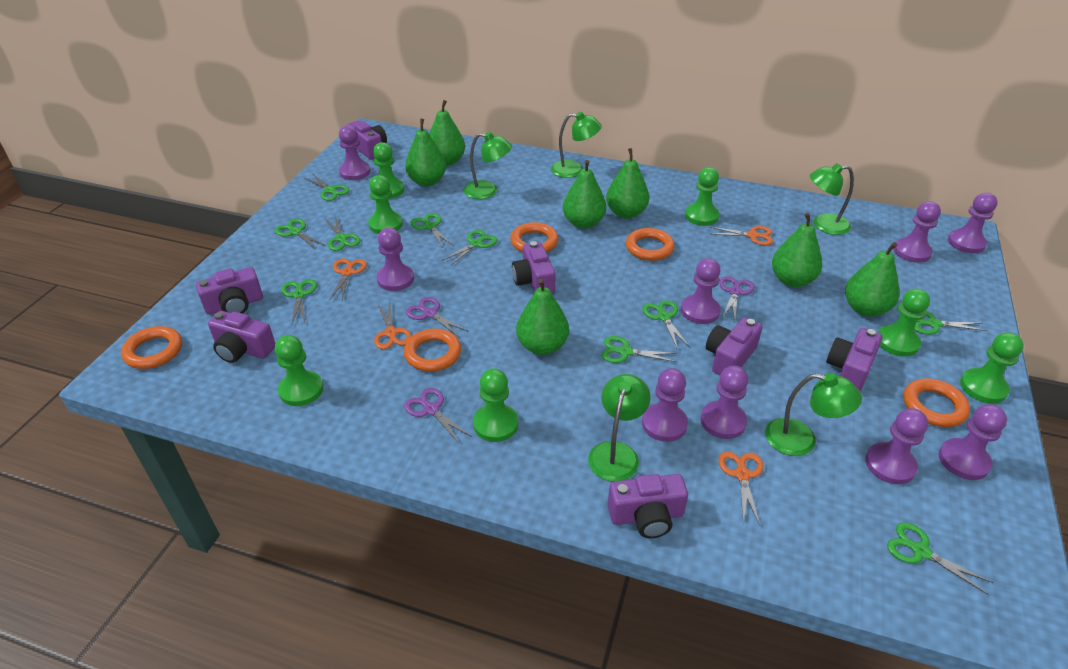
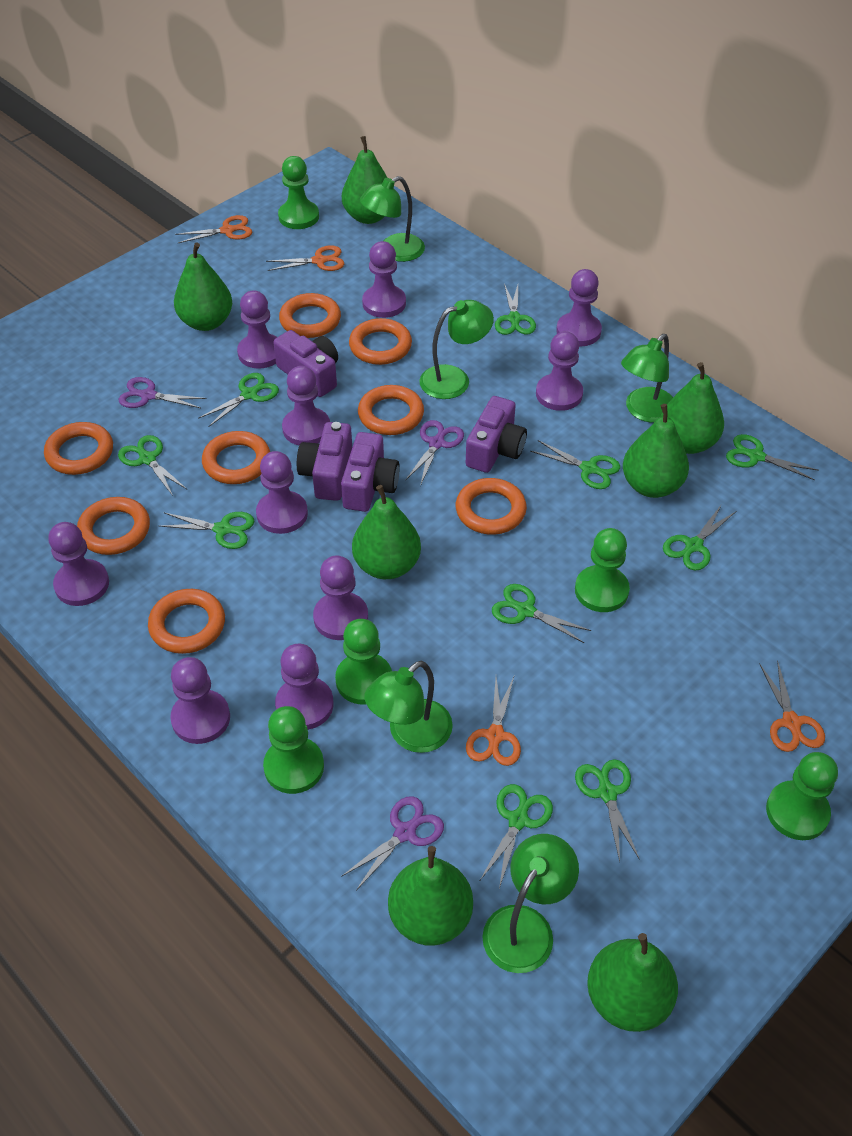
green pawn: [275,335,323,406] [368,175,403,234] [373,142,404,199] [473,368,518,442] [685,167,719,226] [878,289,930,357] [960,332,1024,404] = 7 -> [263,706,324,794] [278,156,319,229] [335,619,392,705] [575,528,630,612] [766,752,838,840] = 5
orange ring: [121,326,182,369] [404,329,461,372] [510,222,559,253] [626,228,675,261] [903,378,970,427] = 5 -> [44,422,113,475] [77,497,150,555] [148,589,225,654] [202,431,270,484] [279,293,341,338] [349,318,412,365] [358,385,424,435] [456,478,527,535] = 8
purple camera: [196,267,263,315] [208,311,275,363] [347,120,387,160] [512,241,556,295] [607,474,688,538] [706,317,762,375] [826,328,883,391] = 7 -> [273,330,338,397] [297,422,352,501] [341,432,400,512] [466,396,527,473] = 4
purple pawn: [339,125,370,180] [377,228,414,291] [642,368,688,442] [681,258,721,324] [700,366,748,439] [865,408,928,484] [894,201,941,263] [939,404,1007,480] [948,193,998,253] = 9 -> [48,522,109,606] [170,657,230,744] [237,290,277,369] [256,451,308,534] [275,644,334,730] [282,366,330,445] [313,555,368,640] [362,241,406,318] [536,331,583,411] [556,269,602,346] = 10

